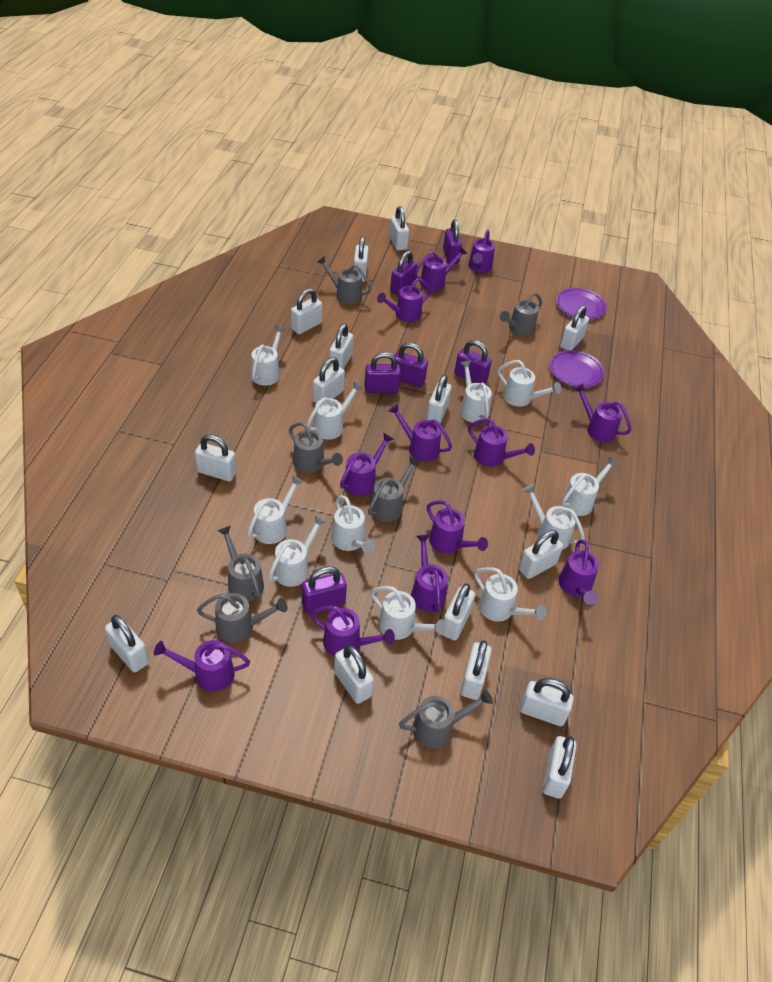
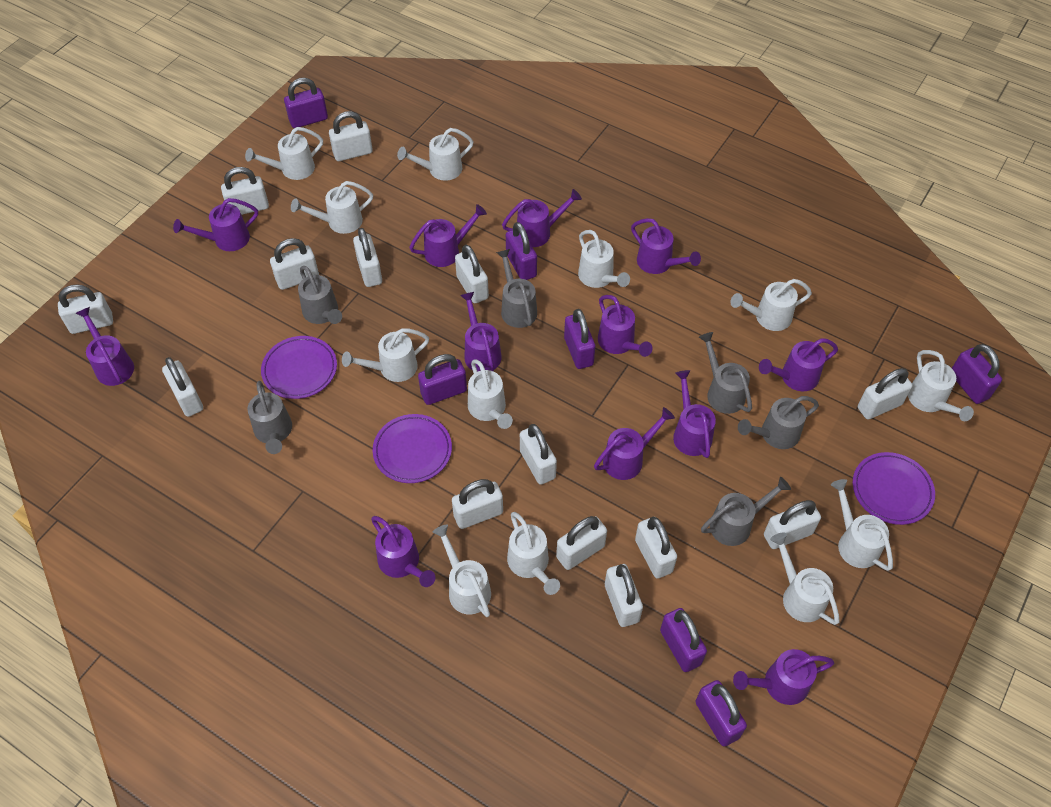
grey watering can: [197,593,288,643] [217,526,264,601] [289,422,343,473] [317,256,372,304] [368,457,420,522] [399,689,493,749] [500,292,542,336] = 7 -> [247,381,292,454] [298,266,342,324] [496,249,537,328] [699,332,752,414] [701,477,791,546] [738,396,819,449] = 6
purple padlock: [302,566,347,613] [364,352,401,393] [390,251,418,296] [395,343,428,387] [443,220,462,264] [454,340,492,384] = 6 -> [284,78,328,128] [418,354,467,405] [506,222,537,280] [564,309,595,369] [660,608,707,672] [695,680,747,746] [952,344,1002,404] = 7
purple plate: [549,350,604,388] [556,288,607,320] = 2 -> [261,336,337,399] [373,414,452,483] [853,452,935,525] = 3
white padlock: [105,615,149,672] [195,434,237,481] [291,288,322,334] [313,357,345,403] [329,323,353,369] [334,645,374,704] [353,236,369,282] [389,206,409,251] [426,375,452,423] [442,583,475,640] [460,640,492,700] [519,530,563,579] [520,678,574,726] [542,736,576,799] [560,306,589,350] = 15 -> [58,285,113,334] [162,357,203,417] [221,167,269,215] [270,238,319,290] [329,111,373,161] [353,228,382,287] [452,479,503,529] [455,245,489,303] [520,424,557,485] [556,516,607,570] [605,564,643,627] [635,517,677,579] [764,500,821,549] [858,368,913,419] = 14
white watering can: [247,475,304,544] [251,325,286,386] [268,515,327,587] [307,381,363,440] [331,496,375,554] [370,586,446,640] [460,360,492,423] [474,567,546,622] [498,360,562,407] [522,484,585,550] [561,456,618,516] = 11 -> [245,127,323,180] [291,181,373,234] [342,328,429,382] [397,128,474,181] [433,524,491,617] [468,359,513,429] [507,512,560,595] [578,230,630,288] [730,279,812,331] [770,533,840,625] [831,479,893,571] [908,350,974,421] = 12

